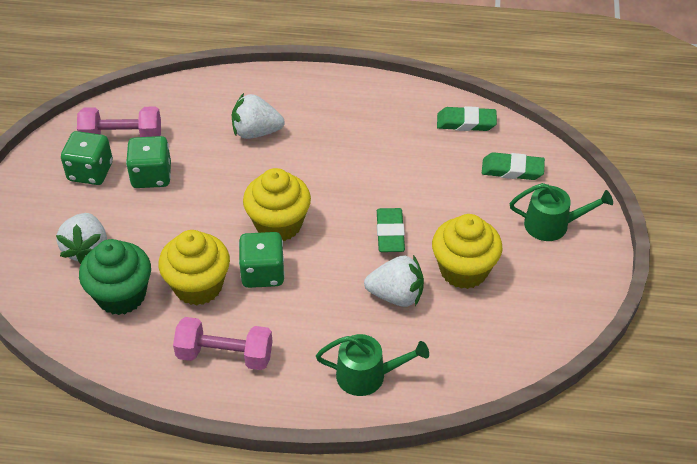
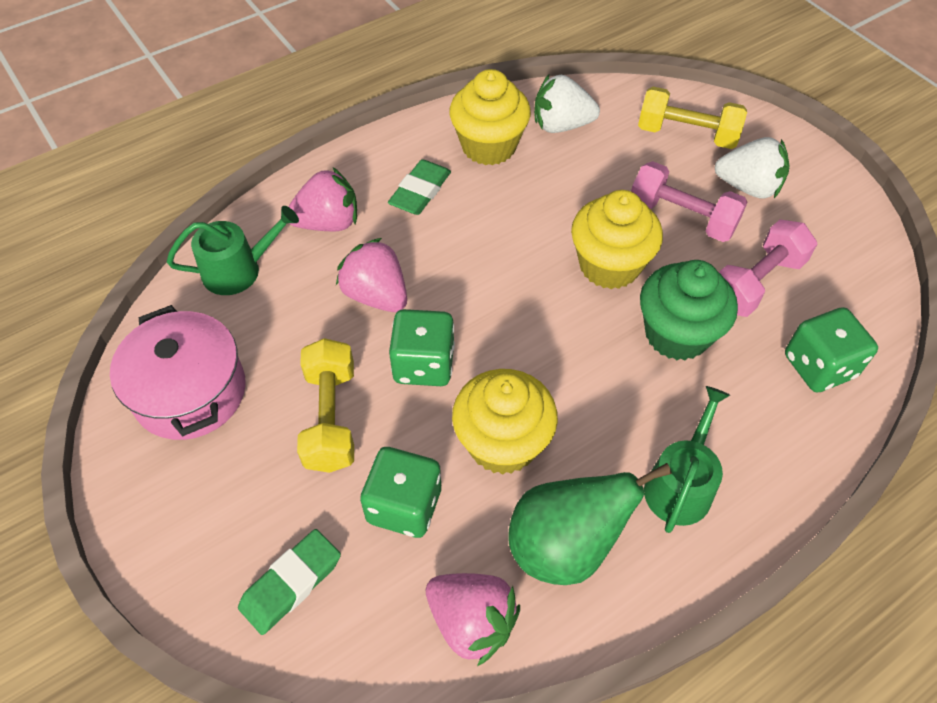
green eraser: [377,208,405,252] [437,106,497,131] [482,152,545,180] = 3 -> [238,529,341,635] [388,159,451,215] = 2
green pear: none = 0 -> [509,463,672,585] = 1
pink pot: none = 0 -> [110,305,246,440] = 1
pink strawberry: none = 0 -> [288,167,357,231] [336,238,407,312] [426,573,520,666] = 3
white strawberry: [56,213,107,264] [232,93,284,139] [364,255,424,307] = 3 -> [534,75,600,133] [715,137,790,199] = 2
yellow dumbbell: none = 0 -> [297,338,354,473] [638,87,747,149] = 2

